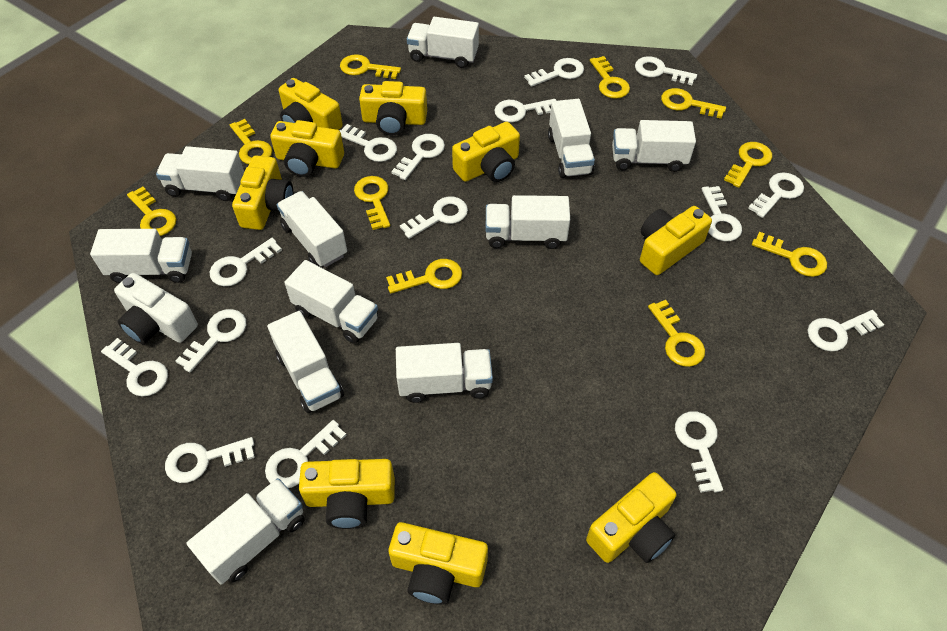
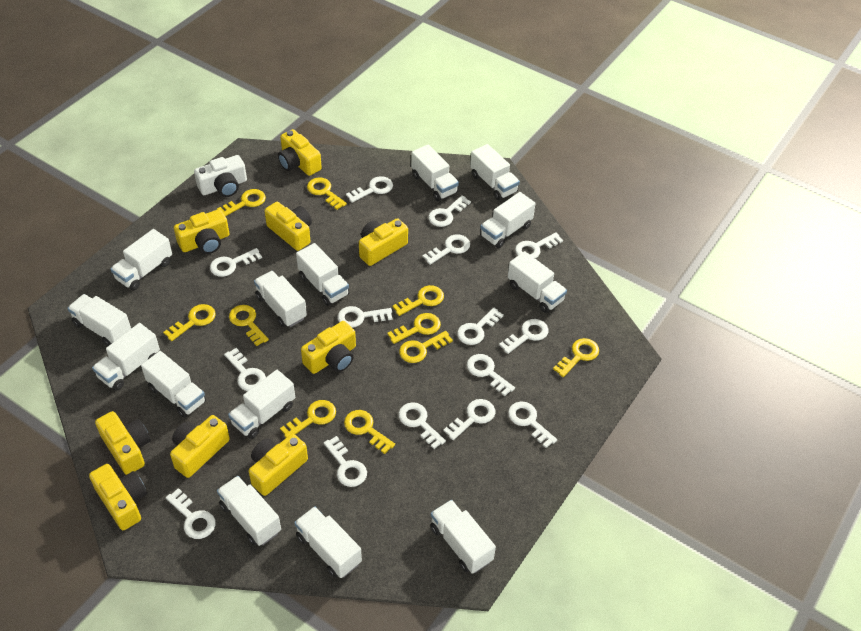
white truck: [90,229,192,283] [156,146,244,201] [186,478,305,585] [267,311,344,413] [277,191,347,267] [284,260,378,344] [396,343,493,403] [407,17,479,68] [486,195,570,249] [548,99,595,178] [612,120,696,172] = 11 -> [67,294,131,346] [92,323,160,390] [110,229,172,290] [141,351,206,418] [217,476,281,546] [228,370,295,439] [254,271,307,327] [294,506,362,578] [296,243,349,306] [411,144,459,201] [430,500,496,574] [470,144,520,200] [480,192,535,248] [508,251,567,313] = 14

